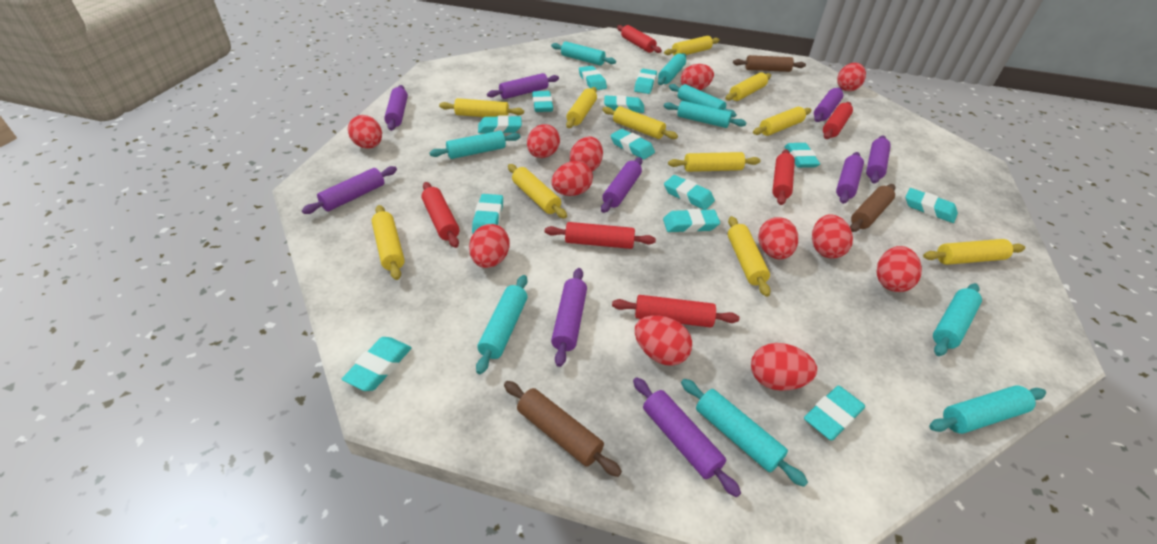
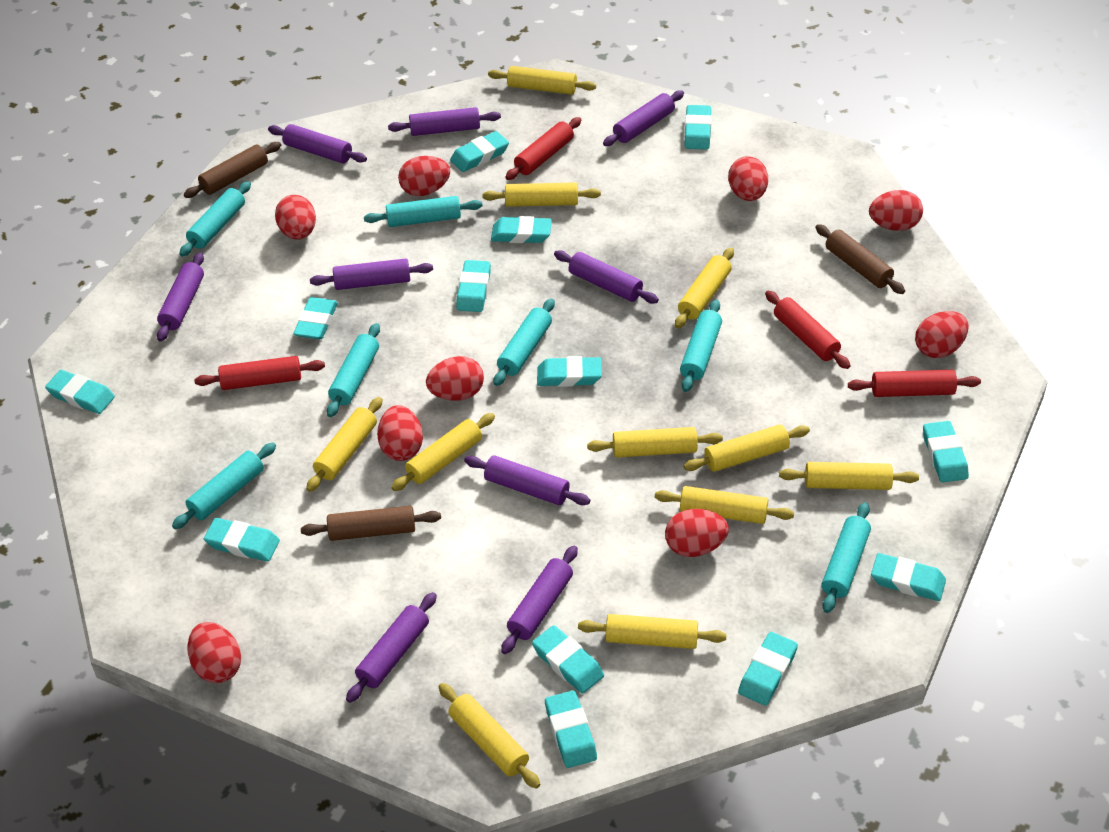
red egg: [348,115,382,149] [469,224,510,268] [527,124,560,158] [551,161,593,196] [570,136,603,171] [635,315,692,366] [681,64,714,91] [751,343,817,391] [758,217,798,259] [812,214,853,259] [837,63,866,91] [876,246,922,292] = 12 -> [187,622,241,683] [275,195,316,240] [377,405,423,461] [398,156,450,196] [426,356,484,401] [665,509,729,557] [728,156,768,201] [869,190,923,231] [915,311,969,358] = 9
red rolling pin: [422,182,459,248] [545,222,656,249] [612,295,740,328] [617,25,662,53] [772,149,795,205] [823,102,853,139] = 6 -> [194,356,325,390] [505,117,581,180] [765,290,851,369] [848,370,981,397] = 4
turquoise rolling pin: [429,131,520,159] [476,275,528,374] [551,41,616,66] [658,53,686,85] [664,101,747,128] [669,84,737,117] [681,379,808,487] [929,385,1046,434] [933,283,982,356] = 9 -> [172,442,276,529] [179,181,251,257] [327,323,380,417] [364,196,483,227] [494,298,555,386] [680,299,722,392] [821,502,871,613] = 7

